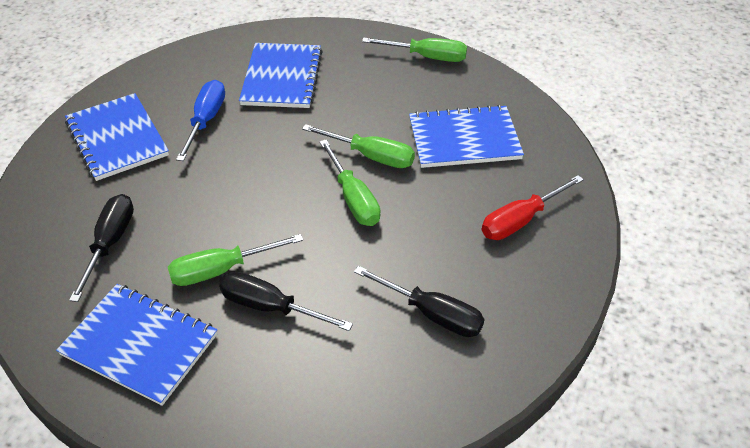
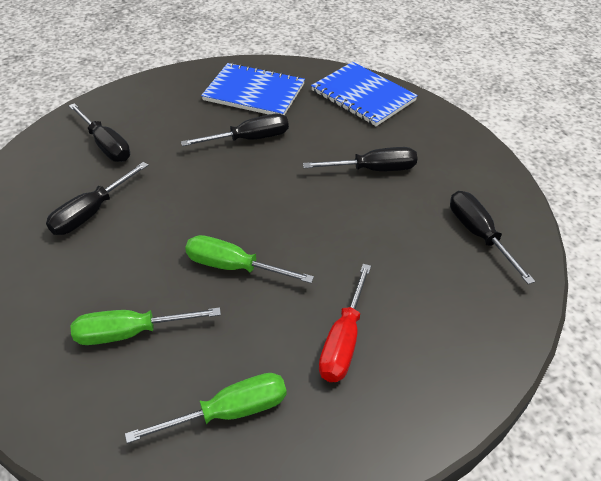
black screwdriver: [69,194,134,302] [219,272,353,331] [354,266,484,337] = 3 -> [46,162,148,235] [69,103,130,162] [181,114,289,146] [303,147,418,171] [450,191,535,284] = 5
blue notebook: [56,284,217,406] [65,93,169,181] [239,43,323,108] [409,105,524,168] = 4 -> [201,63,305,115] [311,62,418,126] = 2
blue screwdriver: [176,80,225,161] = 1 -> none = 0
green screwdriver: [168,234,303,286] [302,124,415,168] [319,140,380,226] [362,37,467,62] = 4 -> [71,307,221,345] [125,373,287,444] [185,235,314,283] = 3

